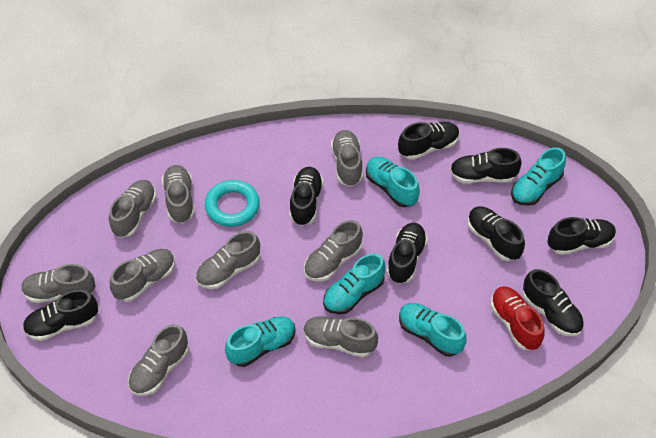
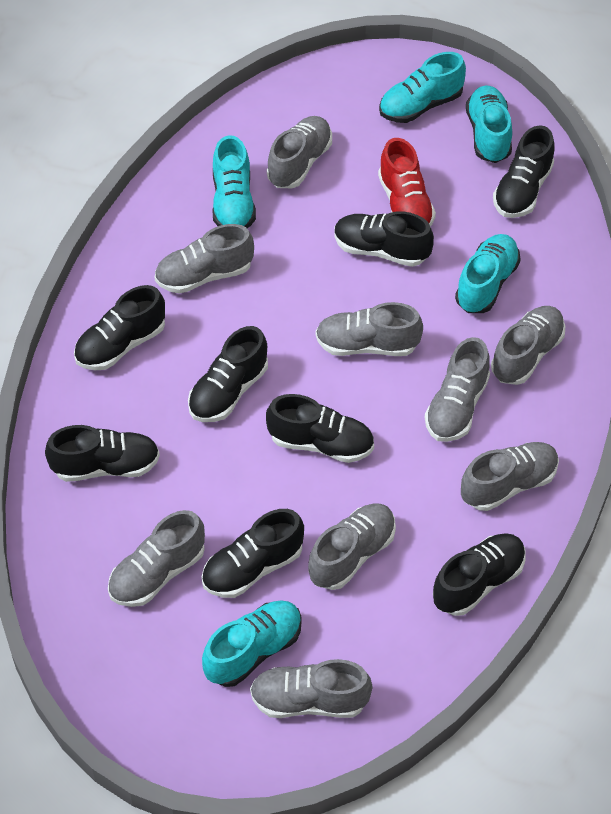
turquoise ring: [205,180,260,227] = 1 -> none = 0

